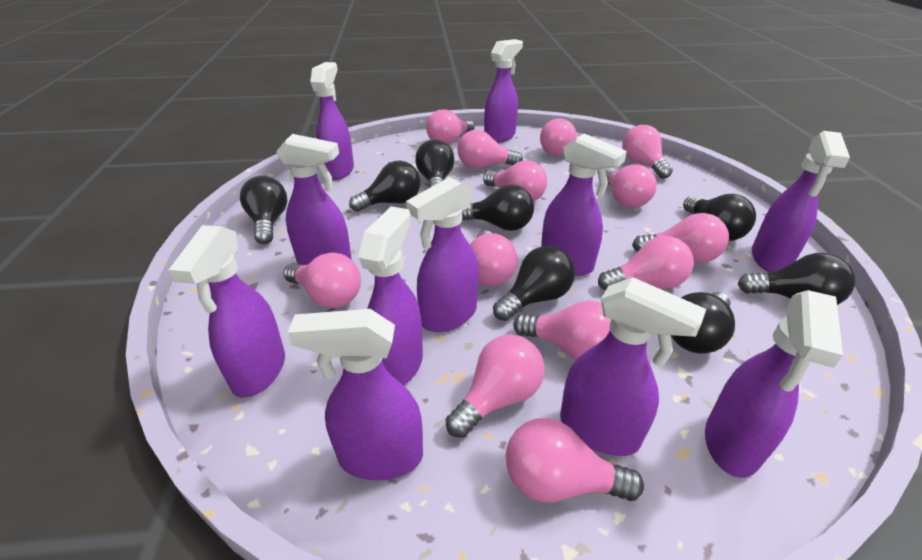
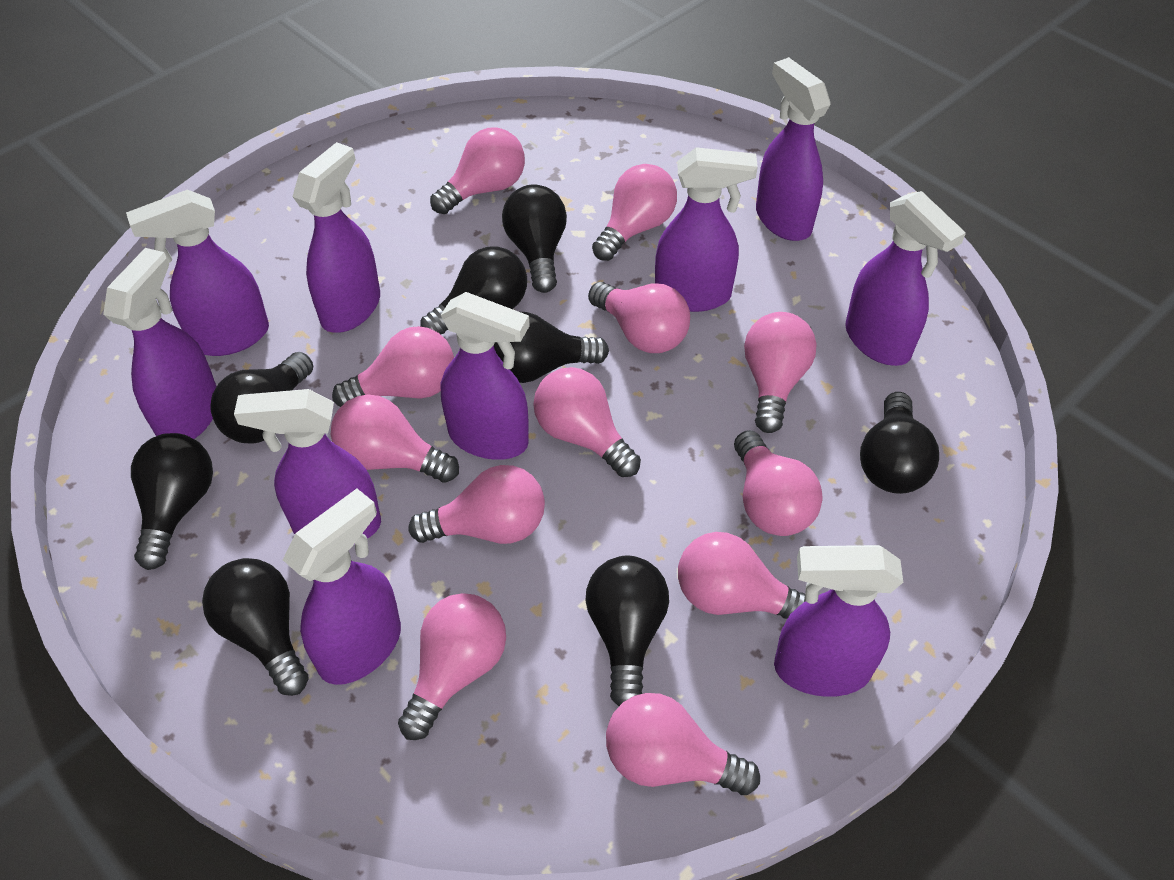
pink light bulb: [283,253,361,308] [426,109,475,145] [446,335,545,438] [457,130,523,169] [470,231,518,286] [483,160,547,201] [506,418,644,503] [513,300,611,360] [540,118,577,156] [598,236,694,291] [606,164,657,208] [622,125,673,179] [632,213,729,263] = 13 -> [331,395,459,483] [332,326,454,407] [398,593,506,740] [409,465,545,544] [430,127,525,214] [533,367,641,477] [588,282,690,353] [592,164,677,261] [606,693,760,795] [678,532,806,619] [734,430,823,536] [744,312,816,433] = 12
purple spray bottle: [169,225,285,398] [276,134,352,265] [288,309,423,481] [310,62,354,180] [358,206,423,386] [406,177,479,332] [484,39,523,143] [541,133,627,276] [560,277,706,456] [705,290,843,478] [752,131,850,272] = 11 -> [103,248,217,439] [126,189,269,356] [234,389,381,539] [283,489,401,685] [292,142,380,333] [441,292,530,460] [655,147,758,312] [756,57,831,241] [774,545,903,697] [845,191,966,366] = 10

